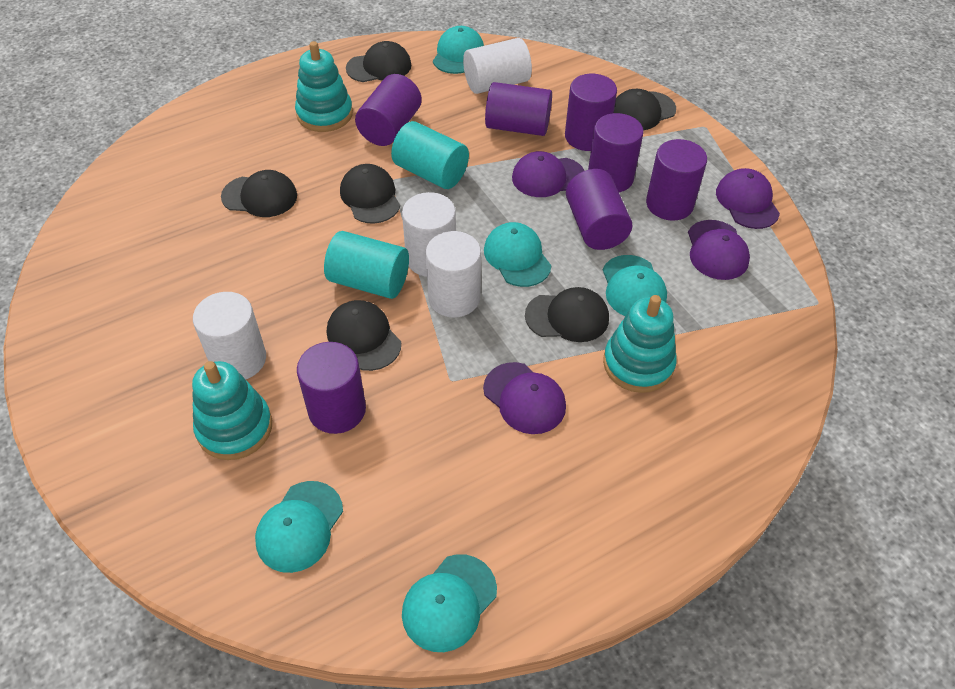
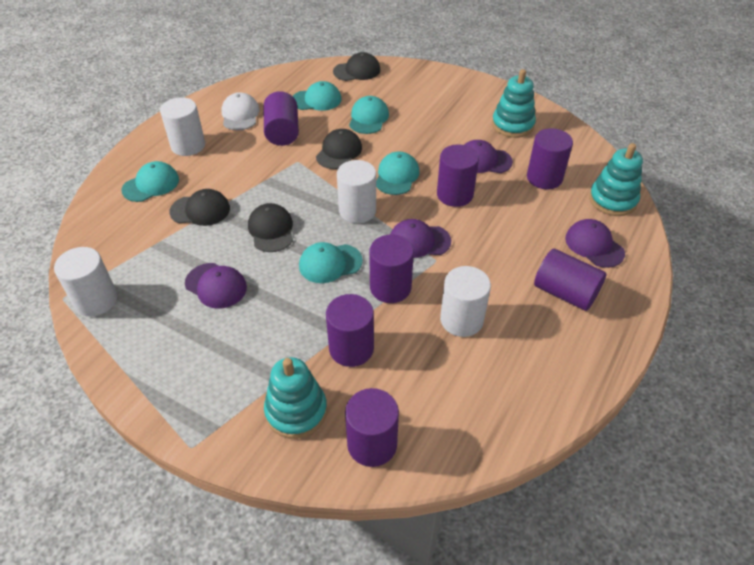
black cap: [221,170,297,217] [327,300,401,371] [340,164,400,224] [346,41,412,82] [525,287,609,342] [614,89,676,130] = 6 -> [169,189,230,226] [248,203,293,252] [316,129,362,169] [333,52,380,81] = 4
turquoise cylinder: [324,231,409,299] [391,121,469,189] = 2 -> none = 0
white cap: none = 0 -> [221,92,260,130] = 1

